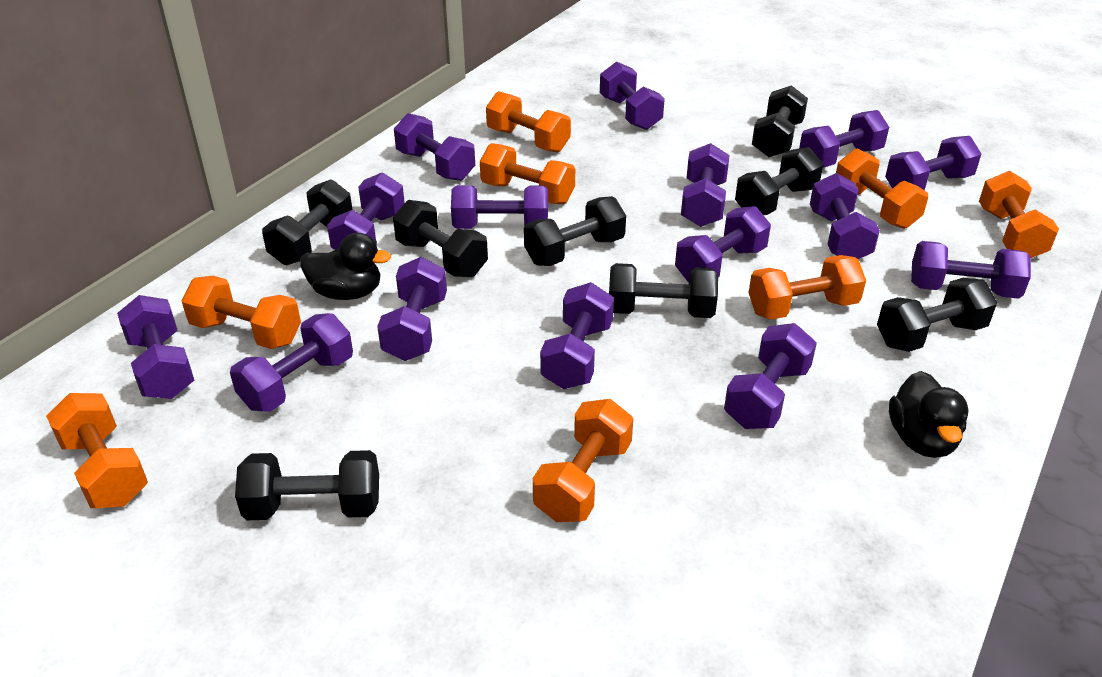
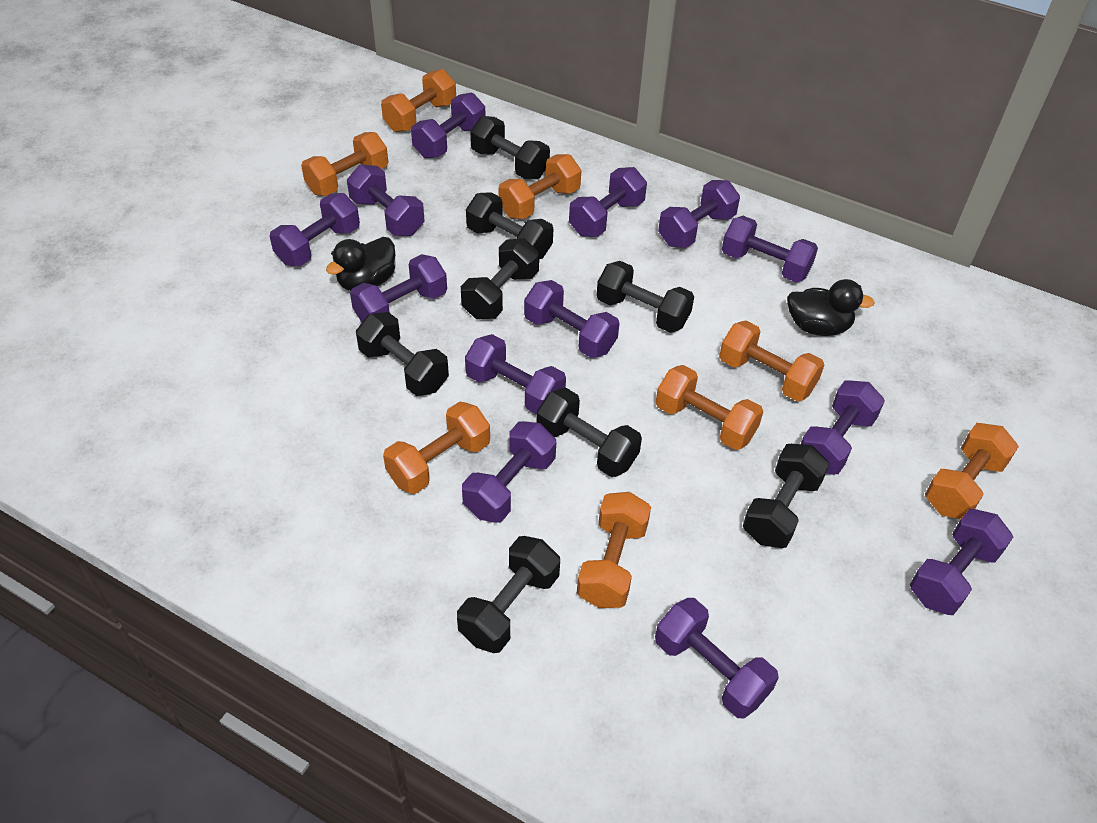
purple dumbbell: [117,295,194,399] [230,313,353,412] [327,173,405,250] [377,257,447,361] [394,113,475,181] [451,185,548,229] [540,282,614,389] [600,61,665,130] [675,206,771,283] [681,143,729,227] [724,323,817,429] [799,110,889,167] [810,173,880,259] [885,136,981,190] [911,241,1031,299] = 15 -> [270,193,360,266] [347,164,425,236] [350,254,447,322] [411,92,485,158] [462,421,556,523] [465,334,566,415] [524,280,620,358] [569,167,647,237] [655,598,779,718] [658,180,740,248] [722,216,818,283] [801,380,885,474] [910,509,1013,615] = 13

